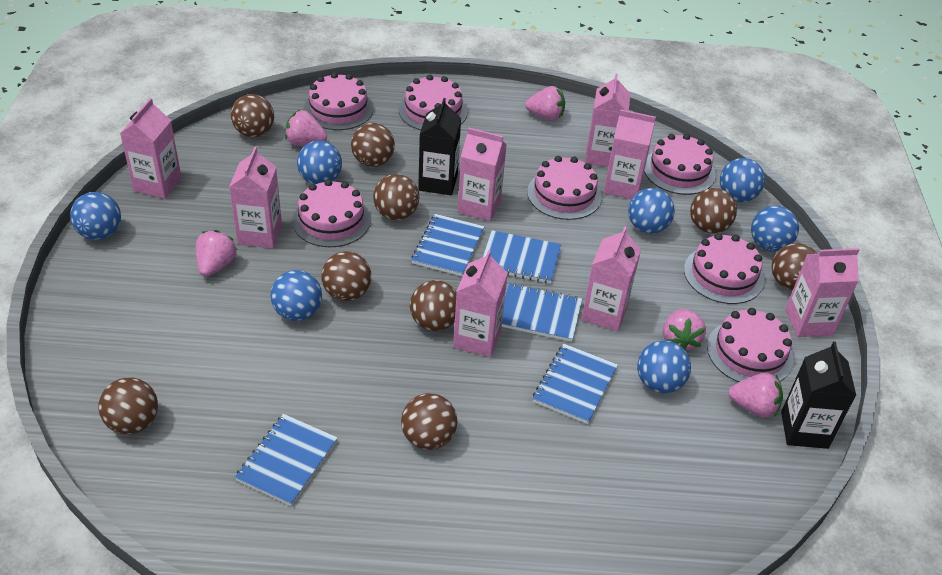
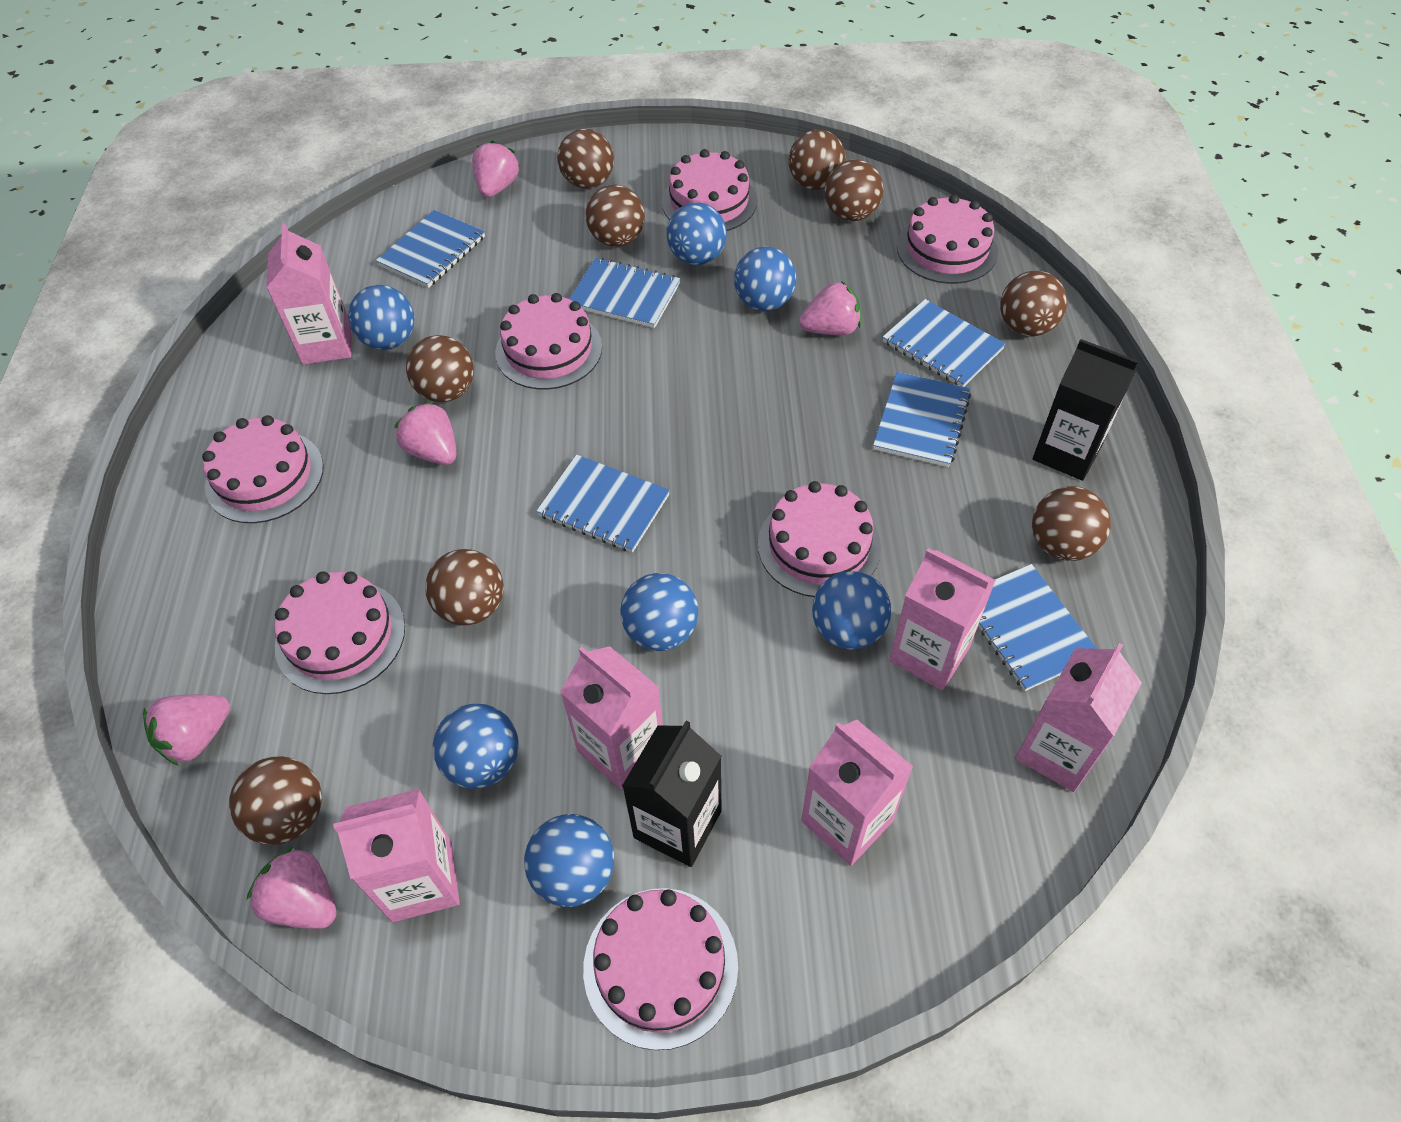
blue notebook: [235,414,338,506] [411,214,485,276] [483,230,561,284] [502,283,582,342] [532,344,618,424] = 5 -> [376,210,485,288] [536,455,670,553] [569,258,680,328] [873,372,971,467] [883,299,1006,387] [978,564,1097,691] = 6
pink carton: [120,98,182,199] [229,147,282,248] [453,250,508,357] [458,127,507,221] [581,226,641,331] [585,74,630,167] [604,109,656,199] [785,248,860,337] = 8 -> [266,223,351,365] [333,789,460,922] [560,646,663,790] [801,720,913,866] [889,548,996,691] [1015,643,1142,792] = 6

